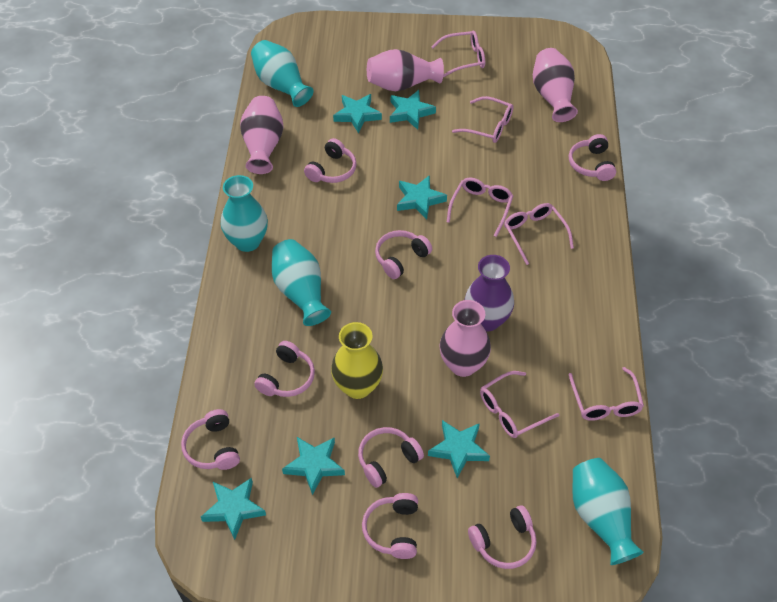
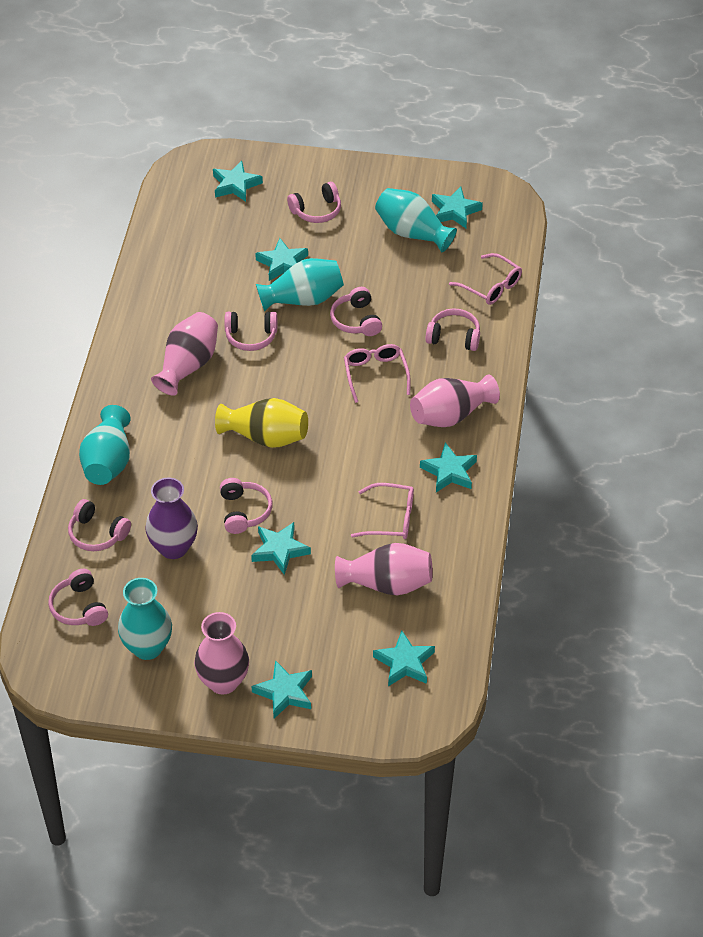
pink glasses: [431,31,485,78] [447,178,513,237] [452,96,513,143] [480,371,560,438] [504,203,574,265] [568,367,644,421] = 6 -> [344,344,411,403] [351,483,414,539] [449,253,522,305] = 3
pink headphones: [181,409,240,470] [254,341,315,397] [304,138,357,183] [358,427,424,488] [362,493,418,559] [375,230,432,279] [468,505,537,569] [569,134,616,181] = 8 -> [48,569,108,626] [68,499,131,551] [220,478,273,534] [224,312,277,351] [287,182,341,223] [330,287,382,336] [425,308,480,351] = 7
turquoise star: [201,478,266,540] [282,437,345,495] [333,94,382,133] [390,90,436,130] [397,175,447,220] [428,420,490,478] = 6 -> [213,161,263,202] [251,522,311,575] [251,660,312,719] [255,238,308,281] [373,630,435,686] [420,442,477,492] [432,187,483,228] = 7

